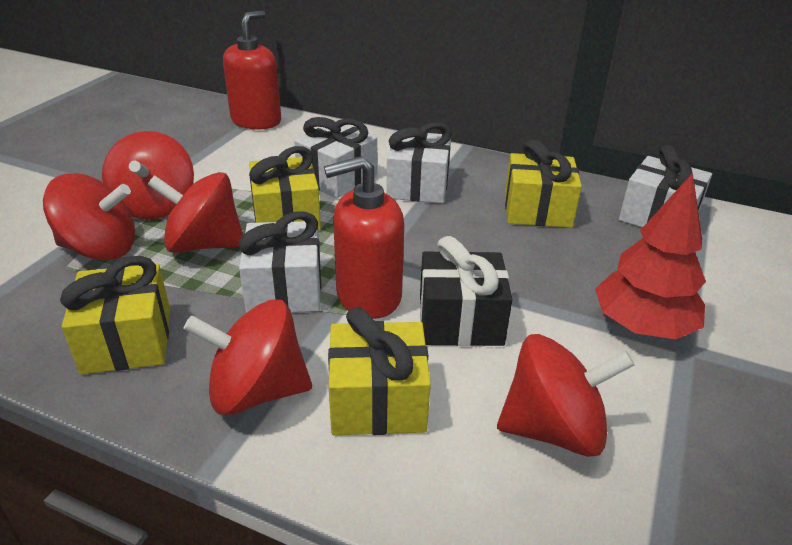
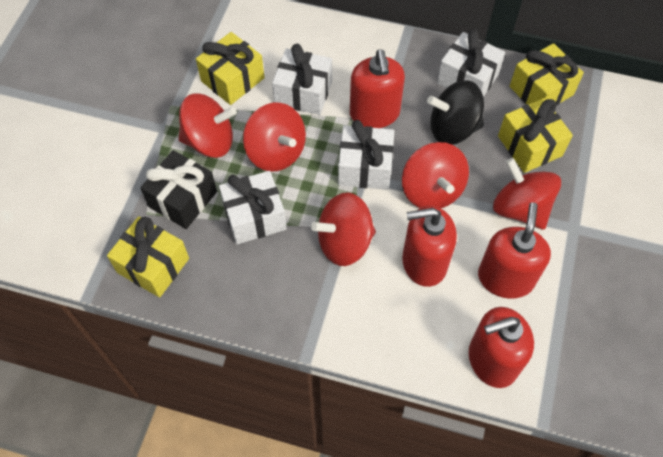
black spinning top: none = 0 -> [427,80,484,145] = 1
red soap dispenser: [223,11,281,129] [324,156,404,319] = 2 -> [350,49,405,128] [402,206,457,287] [469,307,534,388] [478,202,551,299] = 4
red tree: [595,173,706,339] = 1 -> none = 0

